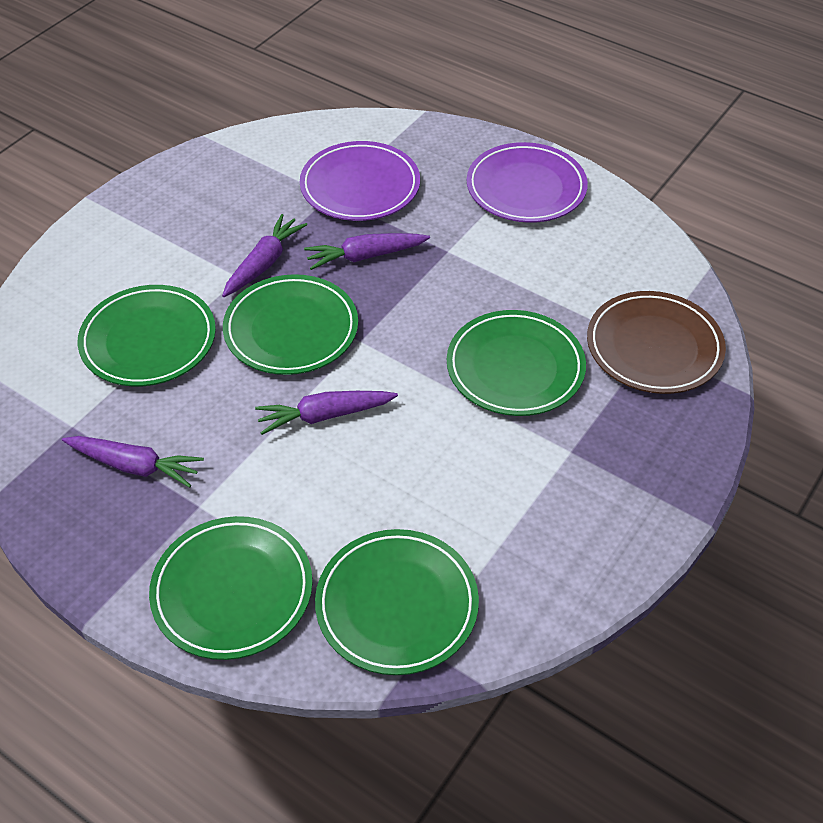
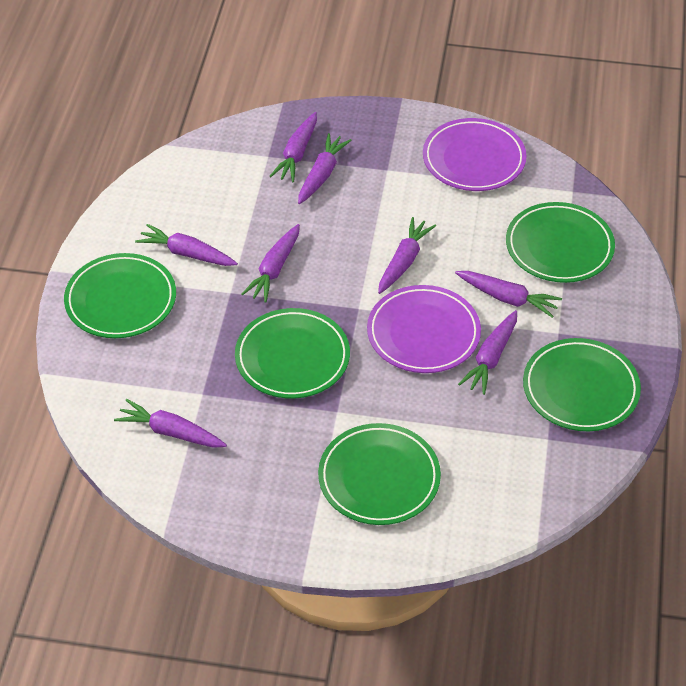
brown plate: [587,291,726,394] = 1 -> none = 0
purple carrot: [62,436,204,488] [222,214,307,297] [255,391,398,435] [304,233,430,270] = 4 -> [114,399,227,448] [135,224,238,266] [241,224,300,303] [270,112,317,182] [298,133,352,204] [378,217,436,294] [455,271,562,318] [458,310,517,395] = 8

